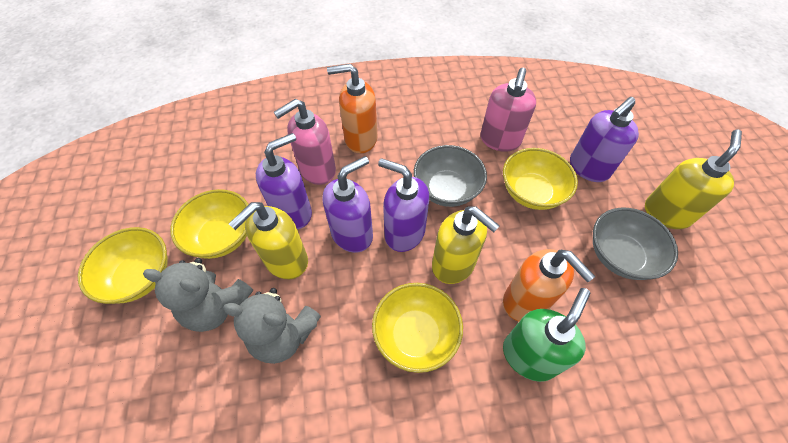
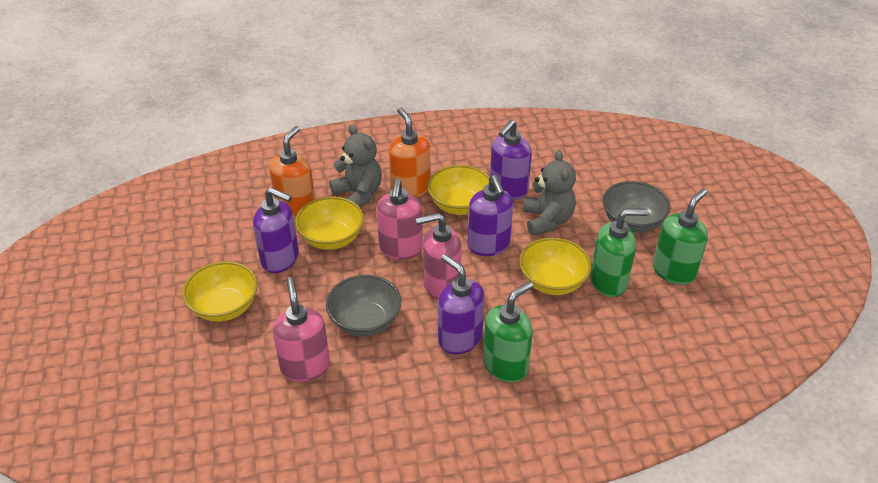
green soap dispenser: [503,288,591,382] = 1 -> [483,281,533,383] [590,209,648,297] [653,189,708,285] = 3
pink soap dispenser: [274,99,336,185] [480,68,536,152] = 2 -> [272,277,330,382] [377,179,423,260] [416,213,462,300] = 3
yellow soap dispenser: [229,202,308,279] [432,206,500,284] [645,129,742,229] = 3 -> none = 0

